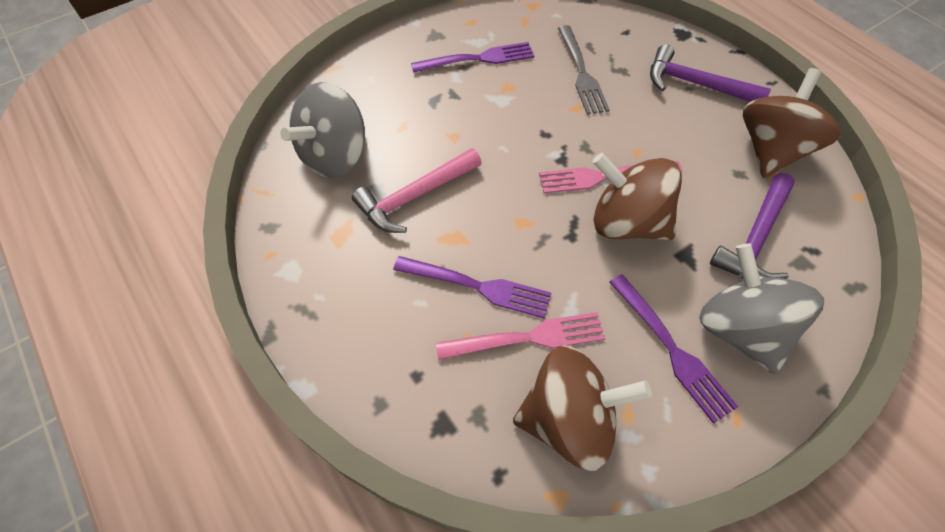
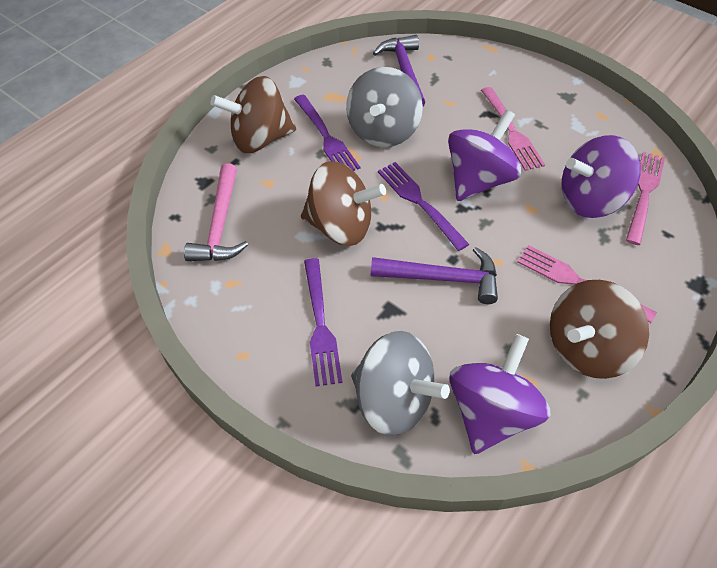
grey fork: [558,25,610,115] = 1 -> none = 0
pink fork: [436,312,606,360] [539,161,682,194] = 2 -> [481,87,545,171] [517,245,657,323] [626,151,665,245] = 3
purple spinning top: none = 0 -> [448,110,522,201] [449,334,551,454] [561,135,641,218] = 3

